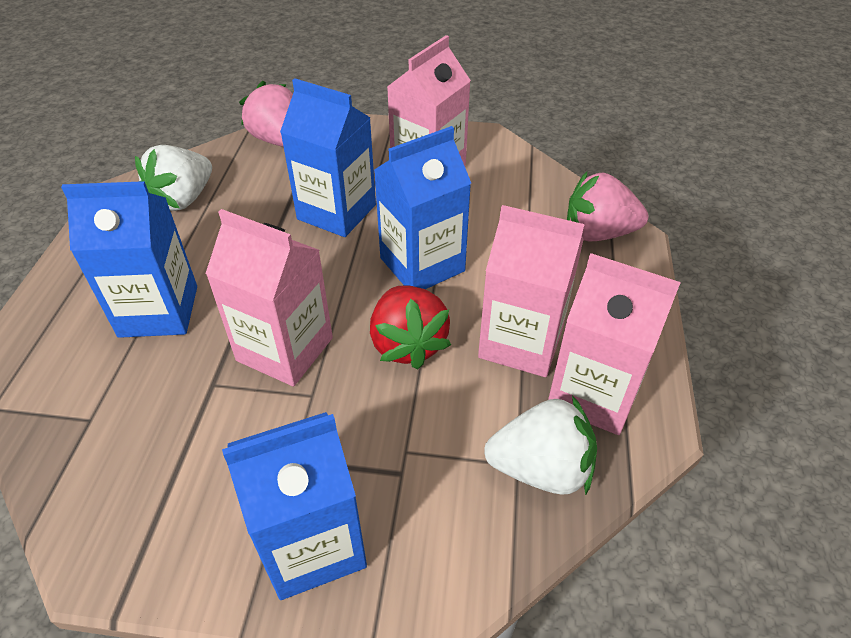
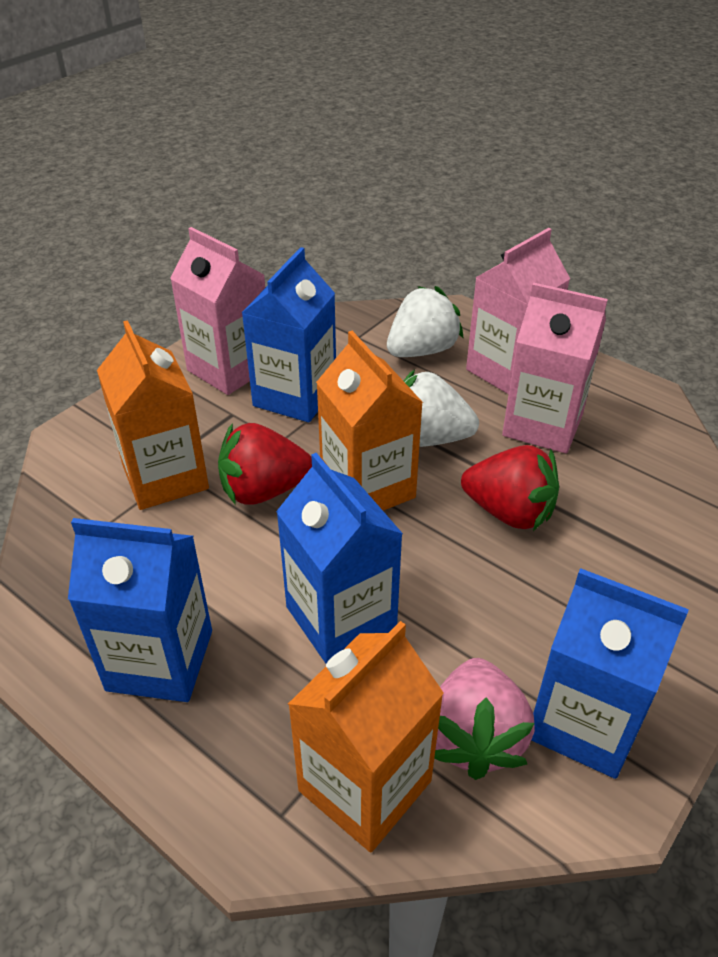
orange carton: none = 0 -> [97,320,209,510] [288,621,444,853] [316,331,423,511] = 3
pink carton: [205,209,333,386] [387,35,471,166] [478,205,585,377] [548,253,681,435] = 4 -> [170,227,265,395] [466,228,570,394] [502,283,608,454] = 3
pink strawberry: [239,81,293,147] [567,172,648,241] = 2 -> [434,658,535,780] = 1
red strawberry: [370,285,451,370] = 1 -> [218,423,312,505] [461,445,559,531] = 2

